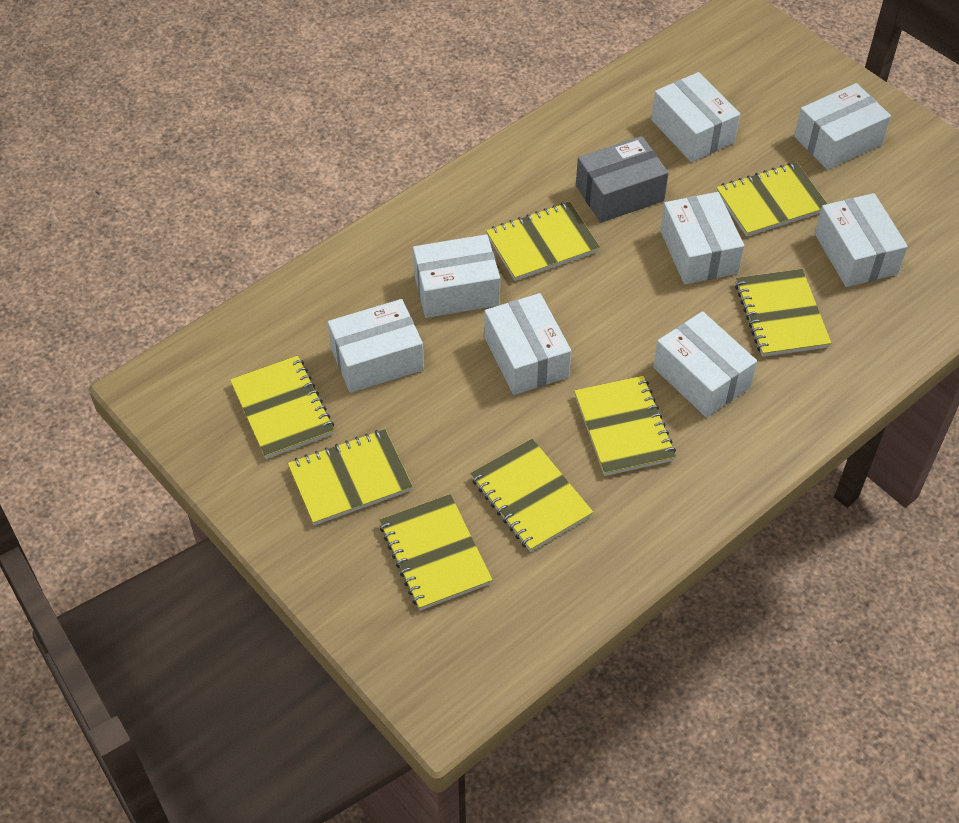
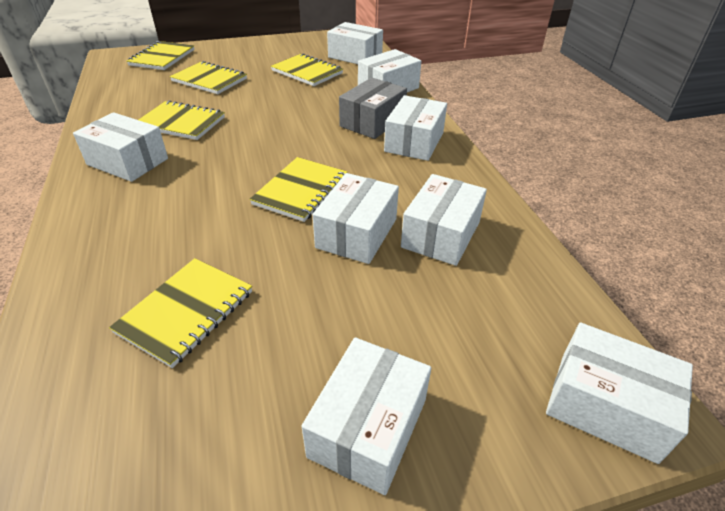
yellow notebook: [230,356,334,459] [288,429,413,525] [379,494,493,611] [470,439,593,552] [486,202,600,281] [574,376,676,476] [716,162,827,237] [735,269,831,357] = 8 -> [109,258,252,368] [126,41,195,70] [138,100,225,140] [170,61,247,94] [250,157,348,222] [271,53,343,86] = 6

